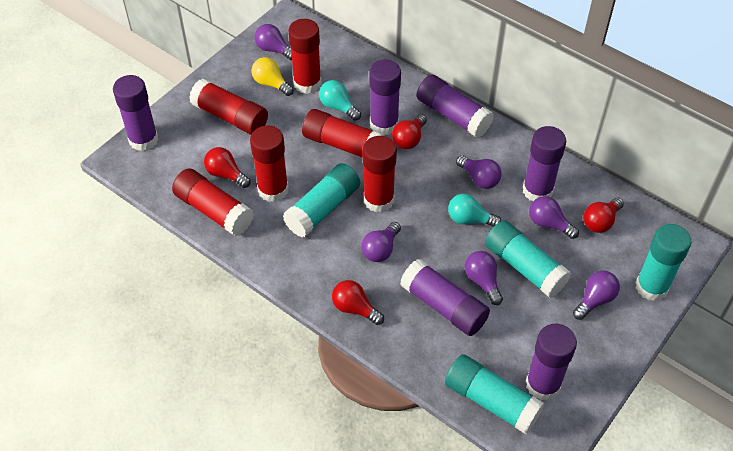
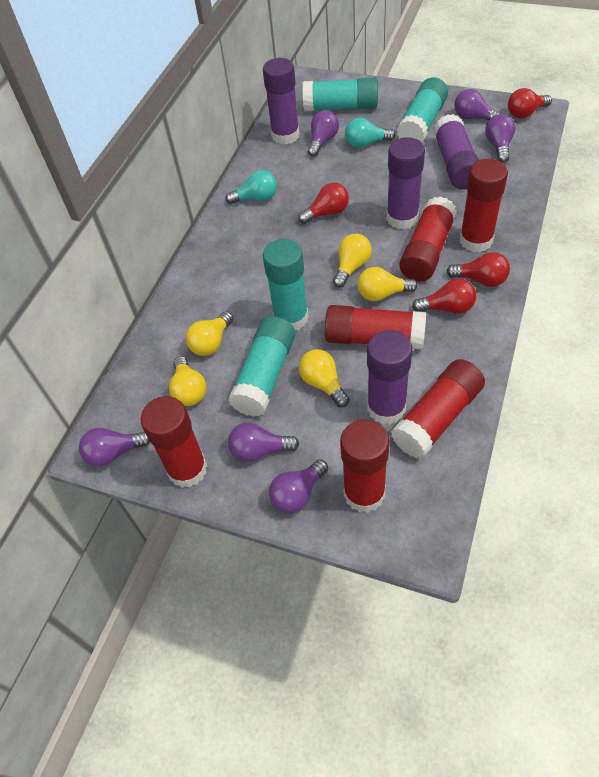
purple glue stick: [113,75,158,151] [369,60,401,135] [400,259,490,336] [417,75,494,138] [523,126,566,201] [526,324,577,401] = 6 -> [263,58,300,145] [367,330,412,425] [387,137,425,230] [433,114,479,190] = 4
yellow light bulb: [251,57,294,96] = 1 -> [169,356,207,406] [186,311,233,356] [299,349,350,407] [333,234,372,288] [357,267,418,301] = 5

